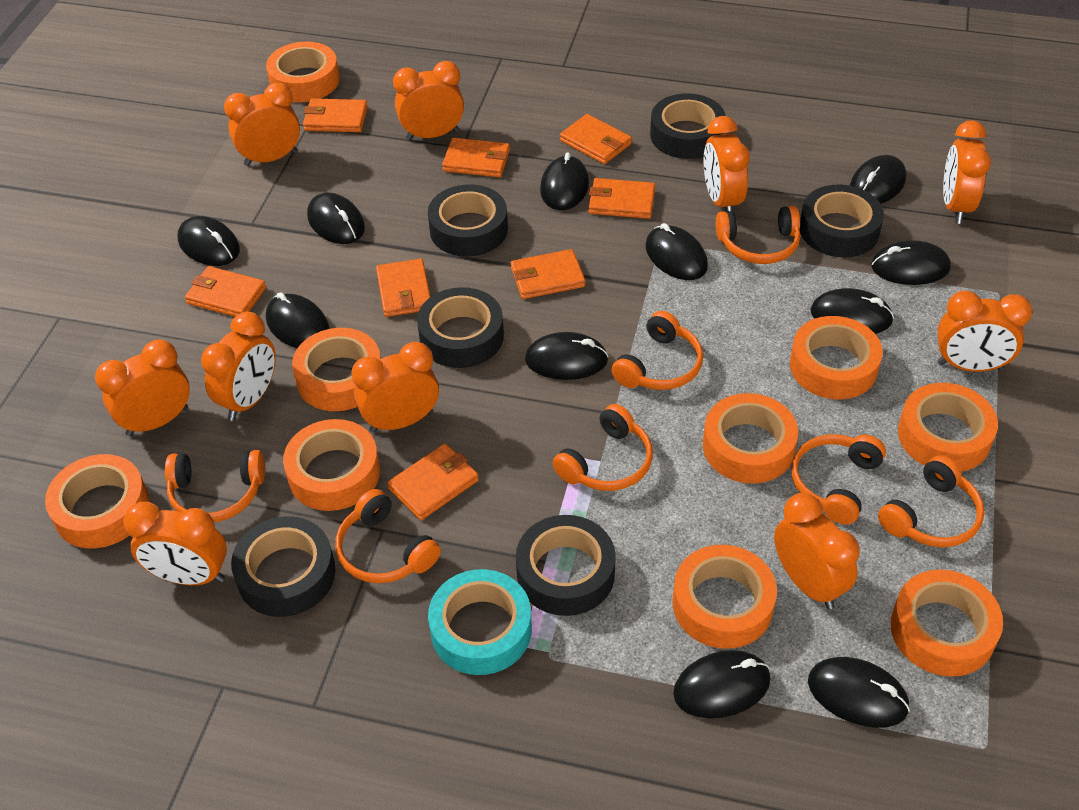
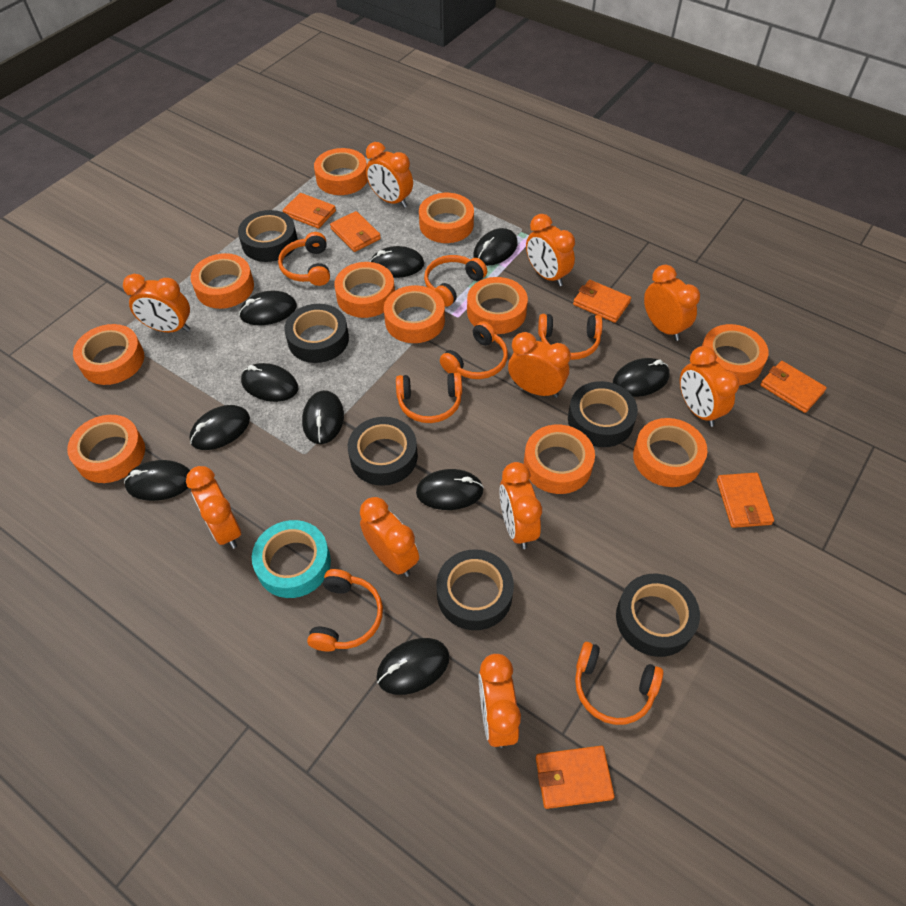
black mouse: [177,216,240,266] [266,292,330,348] [307,192,365,244] [525,332,609,380] [540,152,589,210] [645,223,708,280] [673,650,770,718] [808,657,910,728] [811,288,894,334] [850,155,906,204] [871,240,951,285] = 11 -> [124,460,190,501] [189,405,250,450] [239,291,297,325] [241,363,298,402] [302,390,344,444] [370,246,424,278] [376,638,450,695] [416,469,484,510] [473,228,518,266] [613,358,669,397] = 10
orange tape: [45,454,149,549] [266,42,340,102] [283,419,380,511] [292,328,381,411] [673,545,777,649] [703,393,798,484] [790,316,883,399] [891,570,1003,677] [898,383,998,472] = 9 -> [67,415,145,483] [73,324,144,385] [190,253,254,309] [314,148,368,195] [334,262,395,318] [384,285,445,343] [419,193,474,243] [467,277,528,334] [524,424,595,494] [633,418,707,487] [702,324,768,385] = 11
orange wallet: [185,266,266,317] [303,98,368,132] [376,259,431,317] [387,444,479,520] [442,138,510,177] [511,249,585,299] [560,114,632,164] [589,178,655,219] = 8 -> [283,193,336,229] [330,211,381,252] [536,746,615,809] [573,280,631,323] [717,473,774,528] [760,361,827,413] = 6

